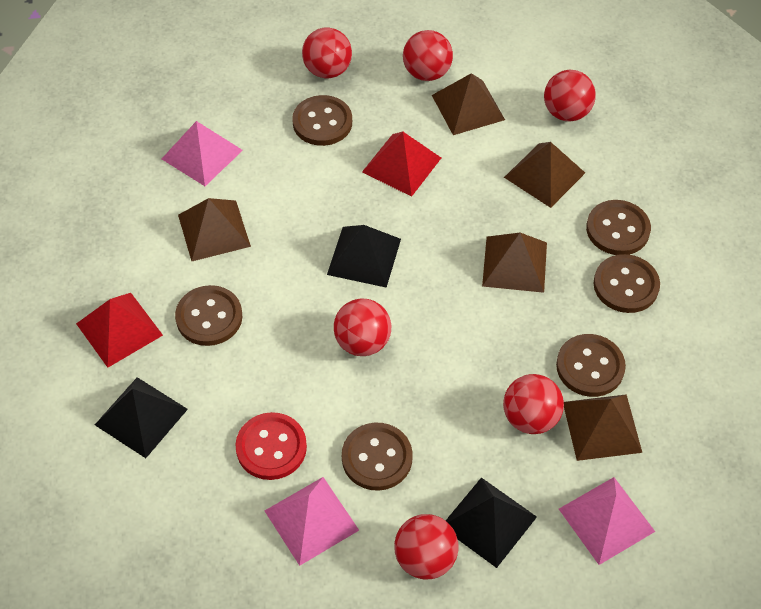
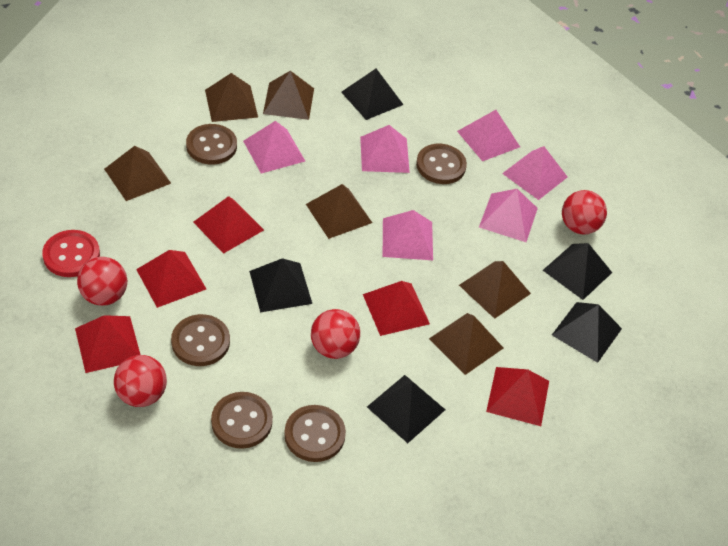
black pyramid: [95,377,188,458] [327,225,401,288] [446,477,537,568] = 3 -> [249,258,312,313] [341,69,403,120] [367,375,445,443] [543,243,612,300] [552,302,622,363] = 5
brown button: [175,285,242,346] [292,95,352,146] [342,423,413,491] [556,334,626,397] [586,200,651,255] [593,254,660,313] = 6 -> [171,314,230,366] [186,124,237,165] [211,392,273,449] [284,405,346,462] [416,144,467,184] = 5
brown pyramid: [178,198,251,261] [432,73,505,135] [482,233,547,293] [504,142,585,208] [564,394,642,461] = 5 -> [104,146,171,201] [205,73,258,122] [263,71,314,120] [306,184,372,239] [429,313,503,375] [459,261,531,319] = 6
pink pyramid: [162,121,243,186] [265,477,359,566] [559,477,655,565] = 3 -> [243,121,305,173] [360,125,410,173] [383,210,433,260] [457,110,520,161] [479,189,538,242] [502,146,567,200] = 6
red ball: [302,28,352,78] [334,298,391,356] [394,514,459,579] [403,30,453,81] [503,374,564,434] [544,70,596,122] = 6 -> [77,257,127,306] [114,355,167,407] [311,309,360,359] [562,190,607,235] = 4
red pyramid: [76,293,163,368] [362,132,441,197] = 2 -> [75,315,141,373] [136,250,206,308] [193,196,264,254] [363,281,430,336] [486,367,549,426] = 5

